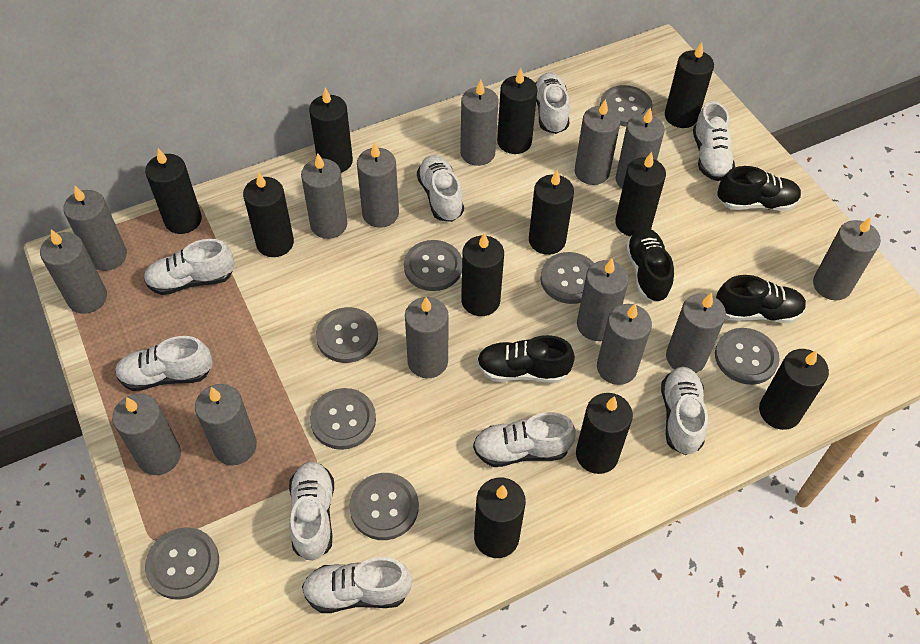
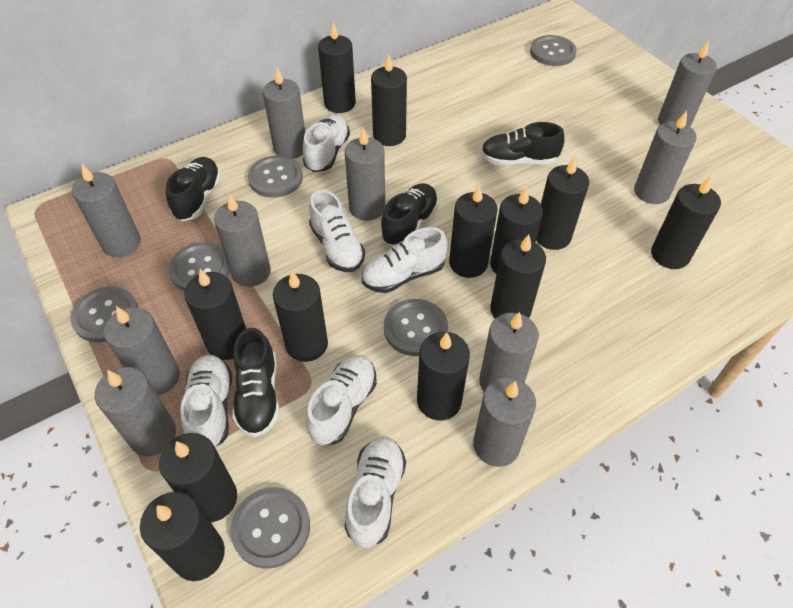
black candle: [145,148,202,234] [243,172,294,257] [309,88,353,173] [461,233,504,316] [474,478,526,558] [497,68,537,154] [529,170,574,255] [576,393,633,474] [615,152,666,236] [665,42,714,128] [759,349,829,430] = 11 -> [140,492,225,581] [159,433,237,522] [184,269,246,360] [273,271,328,362] [318,22,356,113] [371,54,407,146] [417,332,470,420] [449,184,498,278] [490,186,543,275] [490,234,546,319] [536,157,589,250] [651,176,721,269] = 12
grey button: [145,527,219,600] [310,388,376,450] [316,307,378,363] [349,473,419,540] [404,240,462,291] [540,252,594,304] [600,85,653,126] [715,328,780,385] = 8 -> [71,286,138,343] [169,242,230,291] [230,487,310,569] [248,156,303,198] [384,299,448,356] [530,35,577,66] = 6
grey candle: [40,229,107,314] [63,185,127,271] [112,394,181,475] [195,384,257,465] [301,153,347,239] [357,142,399,228] [405,297,448,378] [460,80,499,166] [574,99,621,185] [577,259,629,341] [597,304,652,385] [615,107,665,189] [666,293,726,373] [813,217,881,300] = 14 -> [72,164,141,257] [95,367,176,456] [104,306,180,395] [214,194,271,287] [263,67,305,159] [345,127,385,221] [473,377,536,467] [479,312,539,392] [634,111,697,204] [658,40,717,127] = 10
white shoe: [115,336,213,391] [144,239,235,295] [289,461,334,561] [302,557,412,613] [417,155,464,222] [473,412,576,467] [535,72,570,134] [661,367,708,455] [693,101,735,181] = 9 -> [180,355,232,447] [303,114,350,172] [306,355,377,445] [309,189,365,272] [345,436,406,548] [362,227,448,293] = 6

